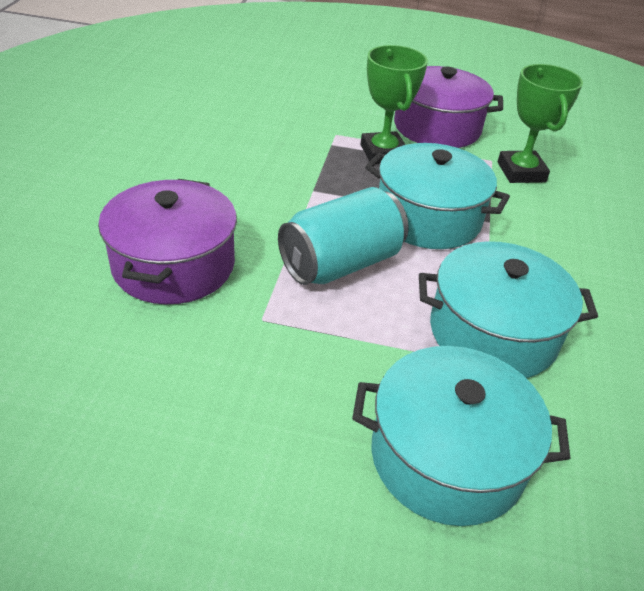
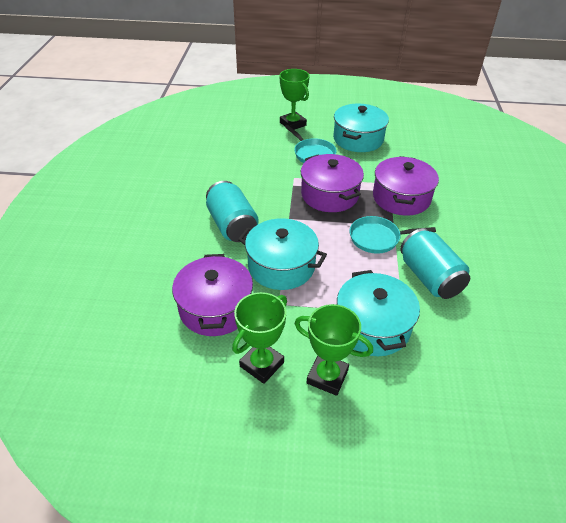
green trophy: [361,45,428,164] [497,64,583,183] = 2 -> [232,292,287,384] [279,69,310,130] [294,304,373,396] = 3
purple pot: [98,179,237,304] [394,66,503,148] = 2 -> [172,254,253,336] [301,154,364,212] [373,156,439,216] = 3
turquoise can: [278,187,408,285] = 1 -> [206,181,259,242] [400,228,470,299] = 2
turquoise pan: none = 0 -> [285,125,337,163] [349,216,436,254] = 2

